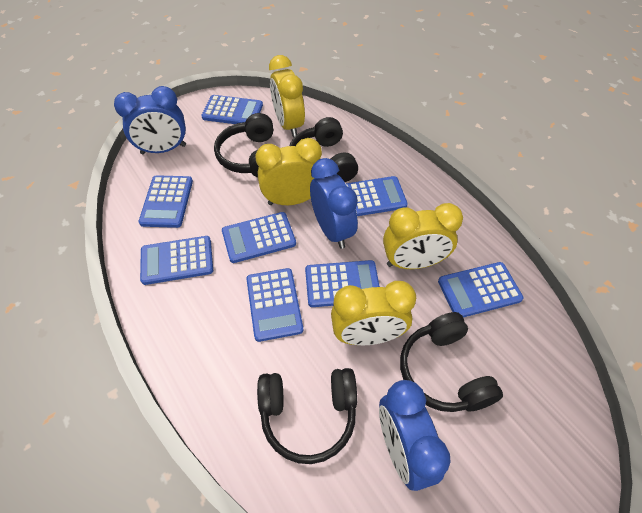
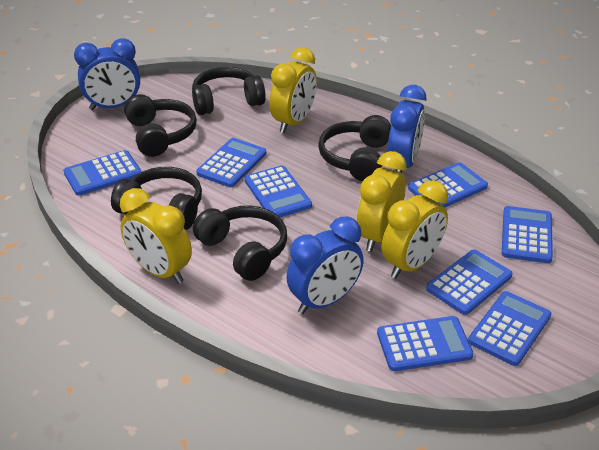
black headphones: [214,113,273,178] [257,368,357,464] [290,117,358,182] [400,312,503,412] = 4 -> [111,167,202,230] [124,94,197,157] [192,67,266,115] [193,206,287,281] [318,115,391,181] = 5

